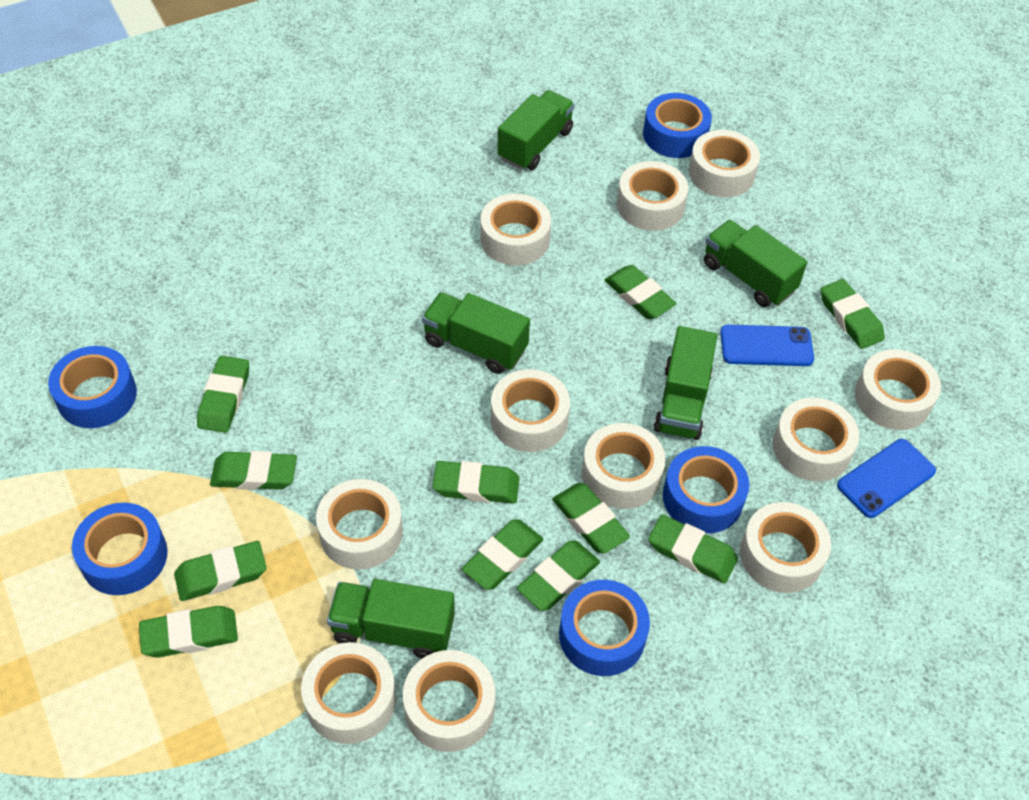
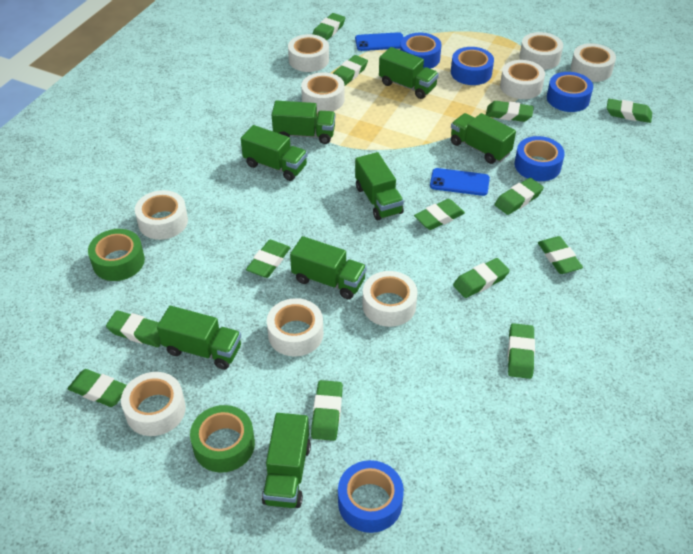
green eraser: [139,606,238,658] [174,541,266,601] [197,356,249,433] [210,451,297,490] [432,461,519,504] [462,519,543,590] [517,541,600,611] [552,483,630,553] [605,265,676,319] [648,514,738,583] [821,279,885,349] = 11 -> [68,369,127,407] [106,310,161,347] [246,240,290,278] [311,380,343,441] [312,13,345,40] [333,55,368,86] [414,199,465,230] [453,258,510,298] [486,101,534,122] [495,178,544,215] [508,323,535,379] [538,236,583,274] [607,99,652,123] = 13
green tape: none = 0 -> [88,229,145,281] [190,405,255,473] = 2
green truck: [327,579,455,659] [422,292,530,374] [497,90,574,170] [654,326,717,440] [704,220,807,307] = 5 -> [157,306,241,370] [241,125,308,181] [262,413,311,508] [272,101,336,144] [290,236,367,299] [355,152,404,220] [379,47,439,99] [451,113,516,164] = 8
white tape: [301,642,396,744] [316,479,403,569] [403,650,495,752] [480,194,551,265] [491,369,570,452] [582,423,666,509] [617,161,688,231] [689,130,760,197] [740,502,831,593] [773,398,859,481] [855,350,941,430] = 11 -> [121,372,186,436] [135,190,188,240] [267,298,323,357] [288,34,329,72] [301,72,344,112] [362,271,418,327] [500,60,545,99] [519,32,563,70] [571,43,616,82] = 9

